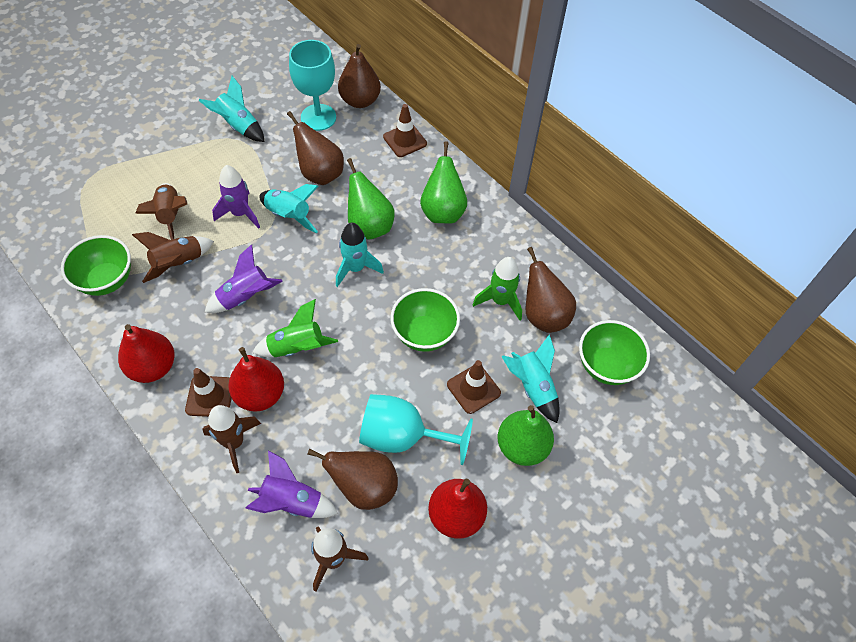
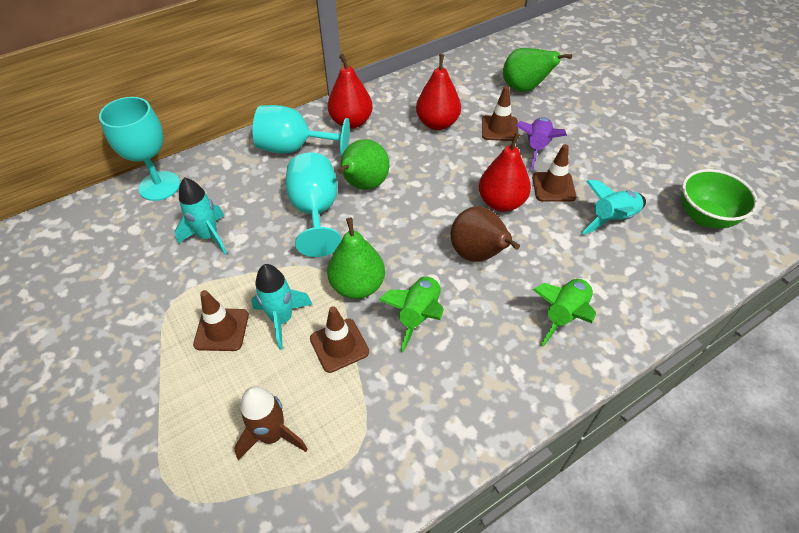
brown pear: [287,111,344,185] [307,448,398,510] [338,44,381,108] [526,247,576,333] = 4 -> [451,206,520,262] = 1
brown rocket: [132,232,214,283] [135,183,187,240] [202,405,261,473] [311,526,368,592] = 4 -> [234,386,308,460] = 1
brown traffic cone: [185,368,232,417] [383,104,427,157] [447,360,501,414] = 3 -> [193,290,249,351] [310,306,369,373] [482,86,518,141] [532,144,576,202] = 4
green bowl: [61,235,131,296] [390,288,460,352] [579,320,650,385] = 3 -> [681,169,758,228] = 1
purple rocket: [205,244,282,313] [212,165,260,229] [245,450,338,518] = 3 -> [515,117,567,170] = 1
turquoise goblet: [289,40,336,131] [359,394,473,465] = 2 -> [99,97,180,201] [253,105,350,157] [285,152,342,257] = 3
turquoise rocket: [198,76,265,142] [259,184,319,233] [336,223,384,287] [501,334,560,423] = 4 -> [175,177,227,254] [251,264,313,350] [582,180,646,235] = 3

